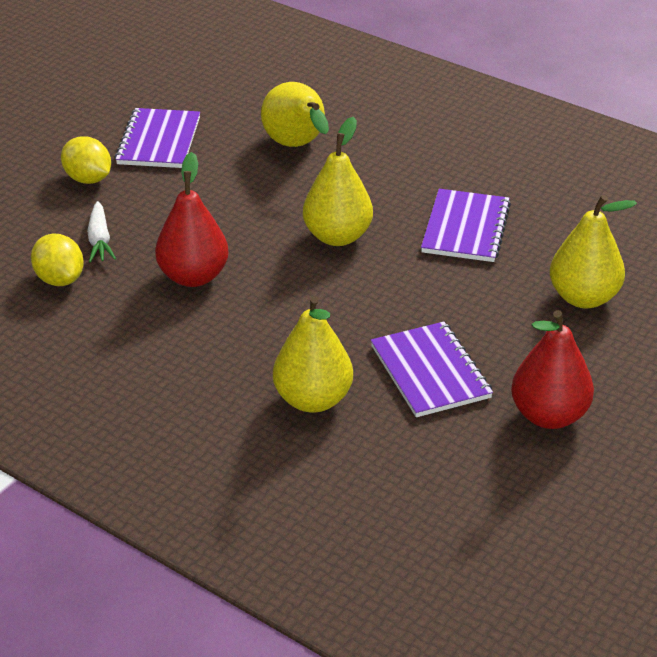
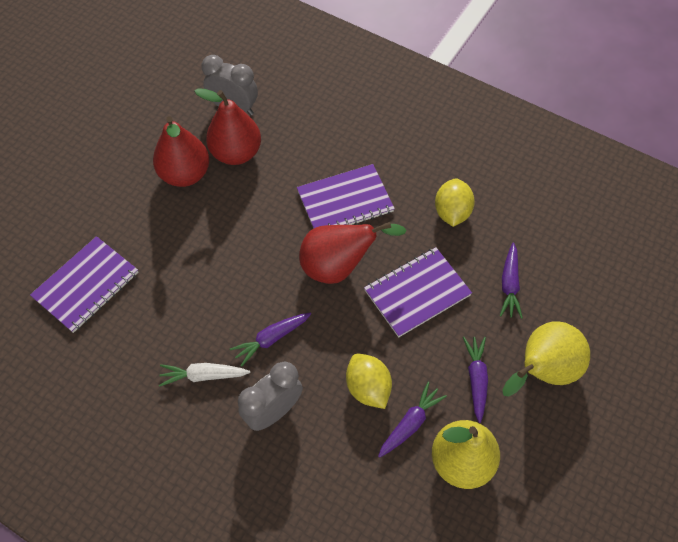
grey clock: none = 0 -> [202,55,258,116] [238,362,303,431] = 2
purple carrot: none = 0 -> [230,313,311,367] [378,382,447,458] [463,337,488,423] [500,243,523,319] = 4
red pear: [155,152,229,287] [511,310,594,429] = 2 -> [153,116,209,187] [195,88,261,165] [299,222,406,284] = 3
yellow pear: [261,82,329,147] [273,296,353,413] [303,117,373,246] [550,195,637,308] = 4 -> [432,420,500,489] [502,321,590,396] = 2

